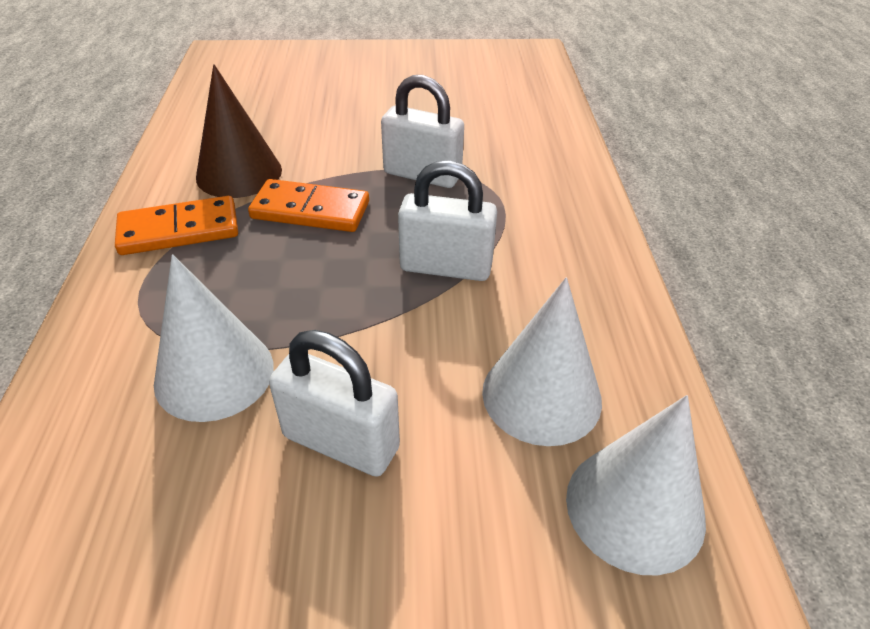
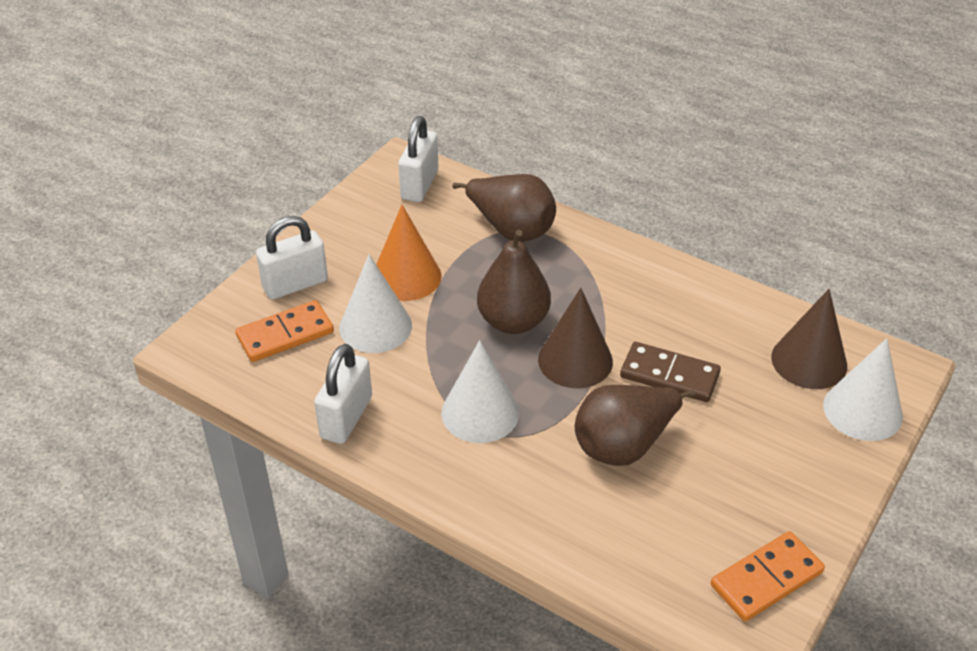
brown cone: [196,64,282,198] = 1 -> [538,288,613,388] [771,289,847,389] = 2
brown domino: none = 0 -> [620,342,721,402] = 1
brown pear: none = 0 -> [452,174,556,242] [477,230,551,334] [575,385,696,466] = 3
orange cone: none = 0 -> [376,205,442,301] = 1

